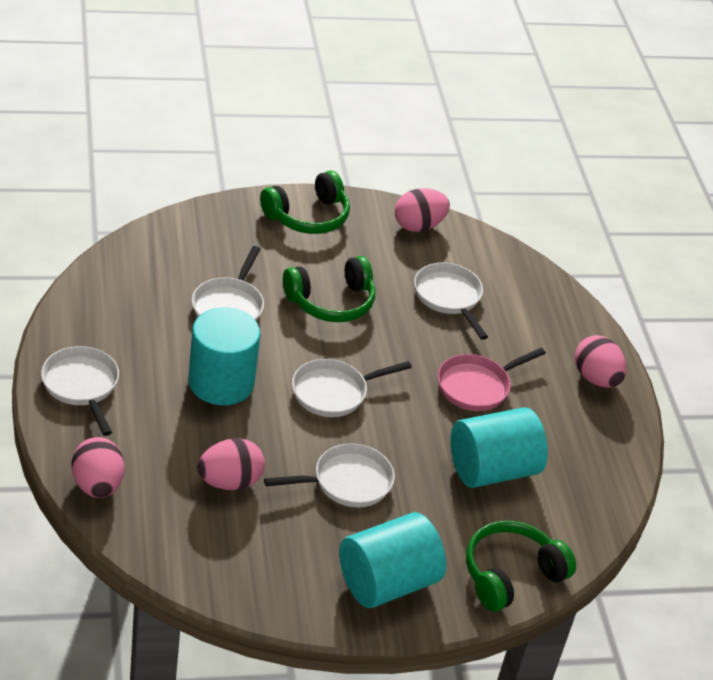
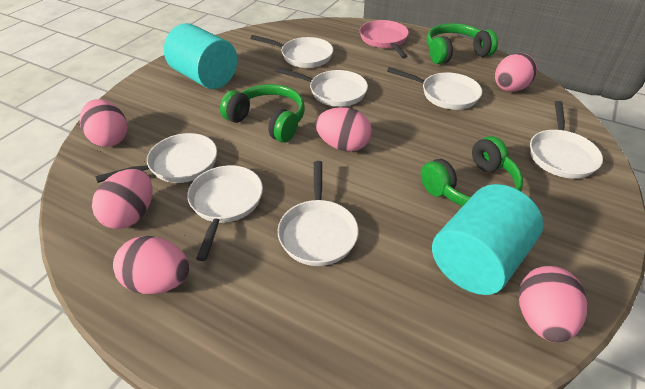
pink egg: [72,437,125,498] [197,438,265,490] [395,188,450,232] [575,335,627,388] = 4 -> [79,99,127,147] [92,169,153,229] [113,236,189,294] [315,107,372,152] [495,53,537,92] [519,266,587,343] = 6
turquoise cylinder: [188,307,261,405] [339,512,446,608] [450,407,548,488] = 3 -> [164,23,237,89] [432,184,543,295] = 2
white pan: [41,346,119,436] [192,246,264,321] [264,443,395,507] [292,359,412,417] [414,263,488,340] = 5 -> [95,133,217,183] [187,165,263,261] [251,35,333,68] [276,67,368,107] [278,161,359,266] [387,67,482,110] [530,101,603,179] = 7

